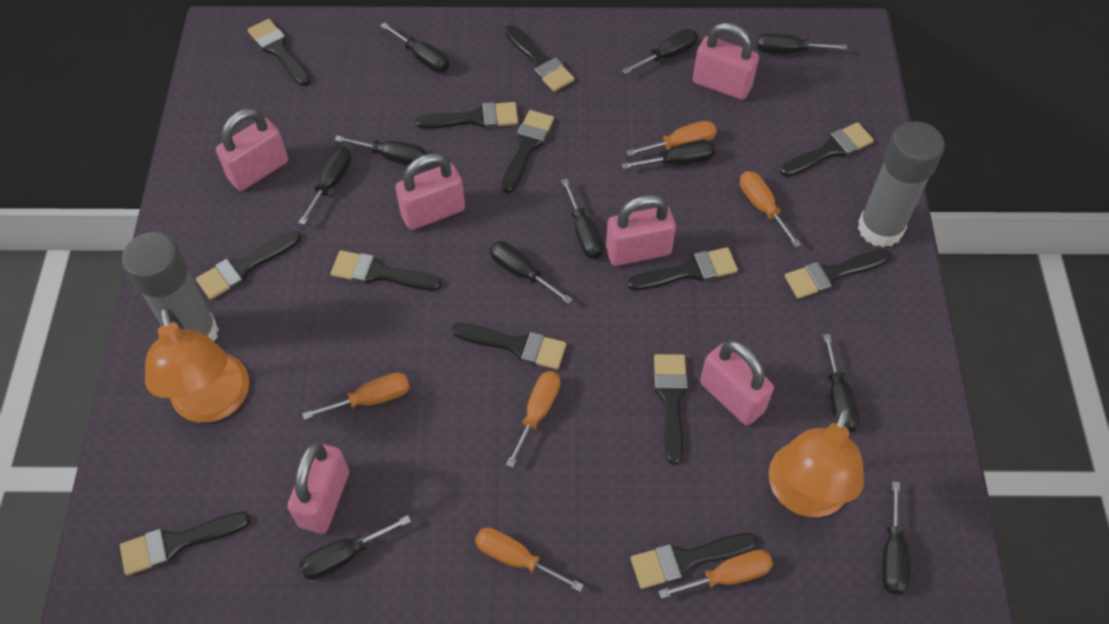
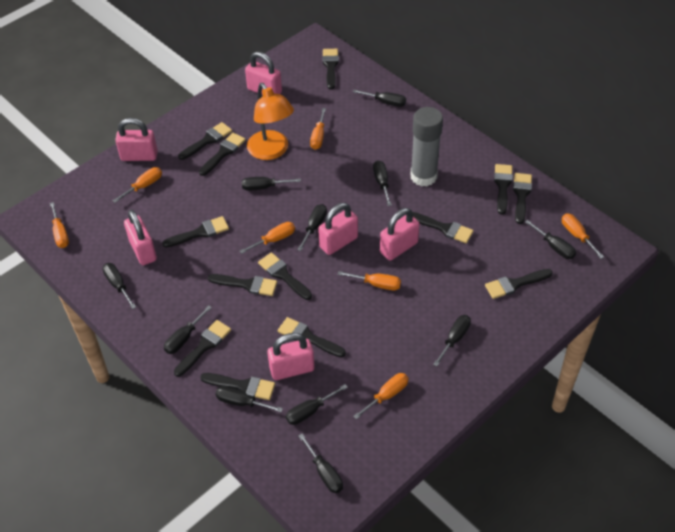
grey glue stick: [122,232,219,341] [858,121,945,247] = 2 -> [410,107,443,187] = 1
orange lamp: [145,307,249,423] [769,406,864,517] = 2 -> [247,83,294,160] = 1
orange screwdriver: [302,372,410,420] [475,527,584,592] [506,371,560,468] [626,121,717,156] [658,550,773,599] [740,171,801,247] = 6 -> [50,202,69,248] [112,167,162,203] [239,222,295,254] [310,108,326,150] [338,271,401,290] [353,373,409,419] [562,213,604,259] = 7

